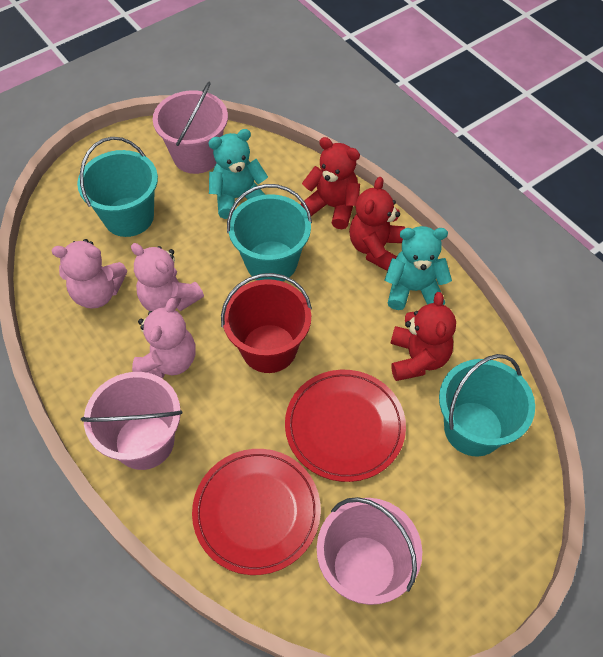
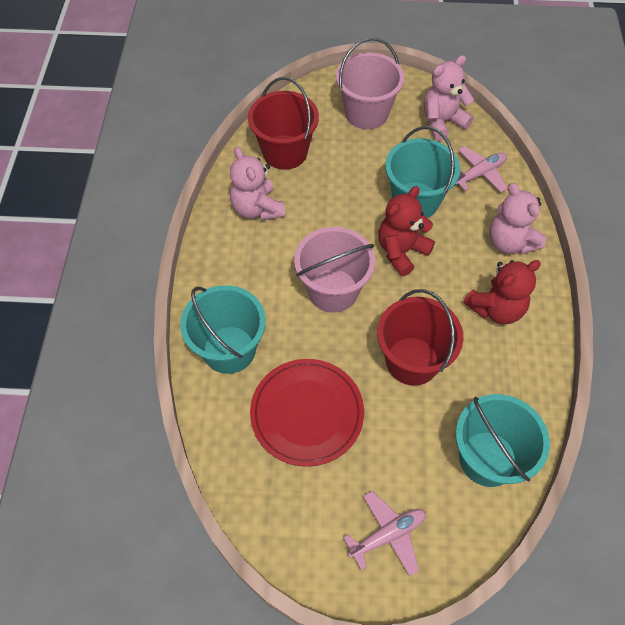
pink bucket: [81,372,183,470] [153,82,228,174] [317,497,422,605] = 3 -> [294,227,375,313] [336,37,405,129] = 2
pink plane: none = 0 -> [343,491,426,576] [455,146,508,193] = 2
red bucket: [221,273,312,373] = 1 -> [248,77,319,170] [377,289,463,386] = 2
red plate: [192,449,321,575] [285,370,406,482] = 2 -> [250,359,364,467] = 1
red teddy bear: [301,137,360,229] [349,177,405,271] [391,292,456,381] = 3 -> [378,186,435,276] [463,260,541,325] = 2
turquoise teddy bear: [208,129,268,219] [385,226,452,310] = 2 -> none = 0

